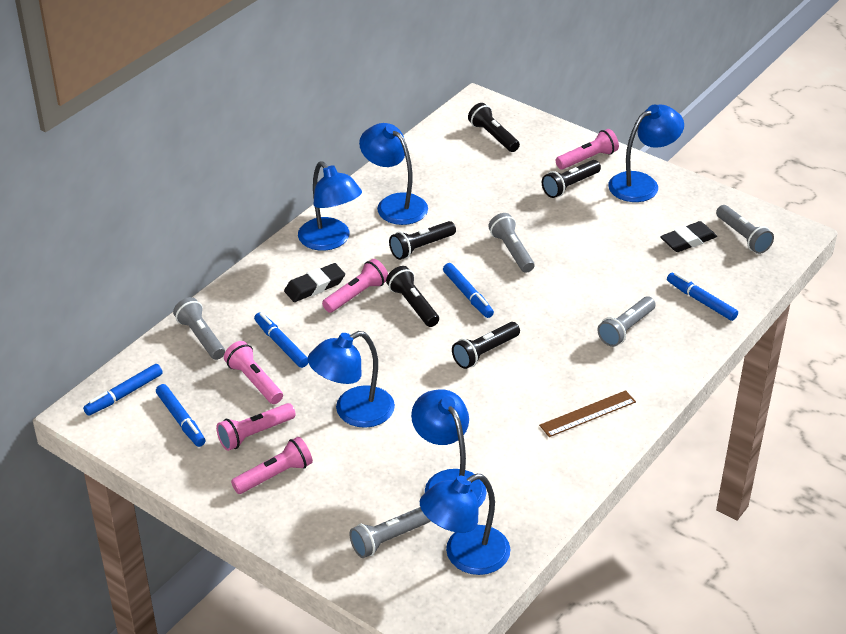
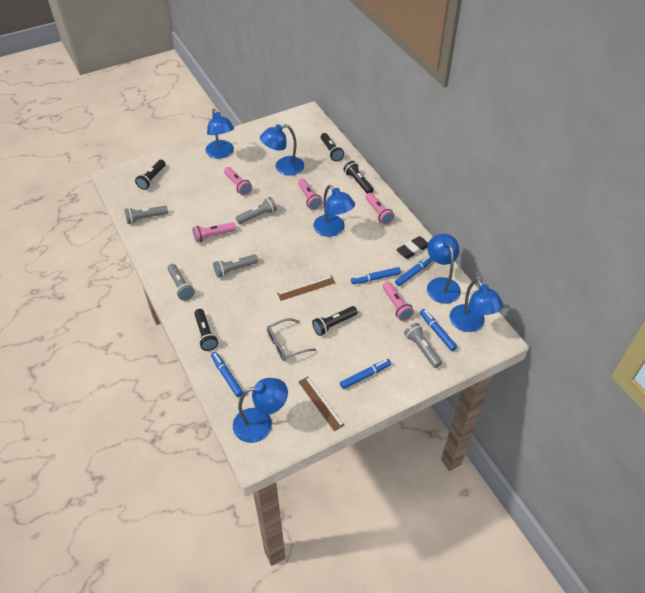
black eraser: [284,263,345,302] [660,221,717,252] = 2 -> [396,236,428,259] = 1
brown ruler: [539,390,636,437] = 1 -> [277,276,335,301] [298,376,344,431] = 2
grey glasses: none = 0 -> [267,318,316,361] = 1

